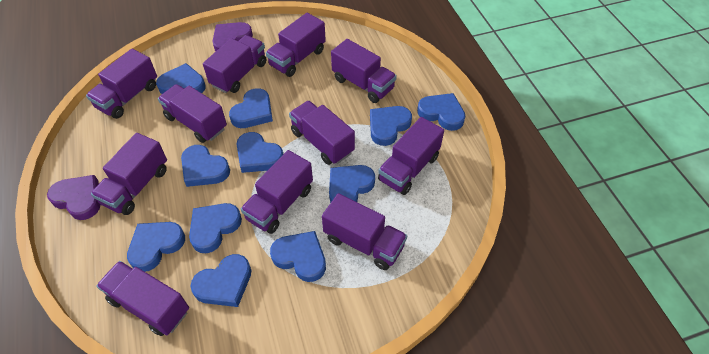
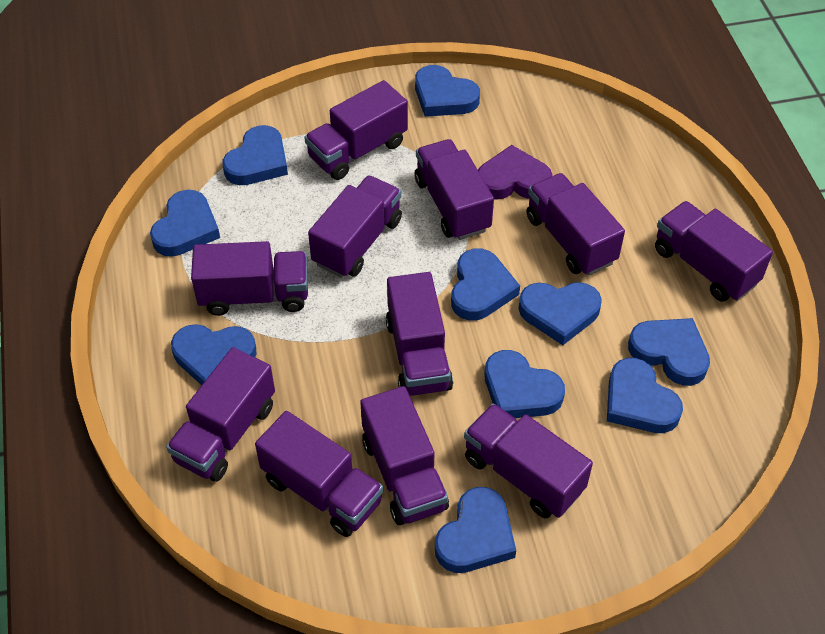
blue heart: [127,222,185,272] [156,63,206,94] [181,145,230,187] [189,203,242,253] [190,254,251,307] [229,88,273,128] [237,132,283,173] [270,231,326,282] [329,165,375,203] [370,106,412,146] [417,93,465,131] = 11 -> [150,190,220,257] [171,324,257,385] [223,125,288,185] [415,65,480,117] [435,487,516,573] [451,248,520,321] [485,350,565,418] [518,282,602,345] [607,358,683,433] [628,318,710,386] = 10
purple heart: [47,175,100,220] [213,22,253,51] = 2 -> [478,145,552,200] = 1

